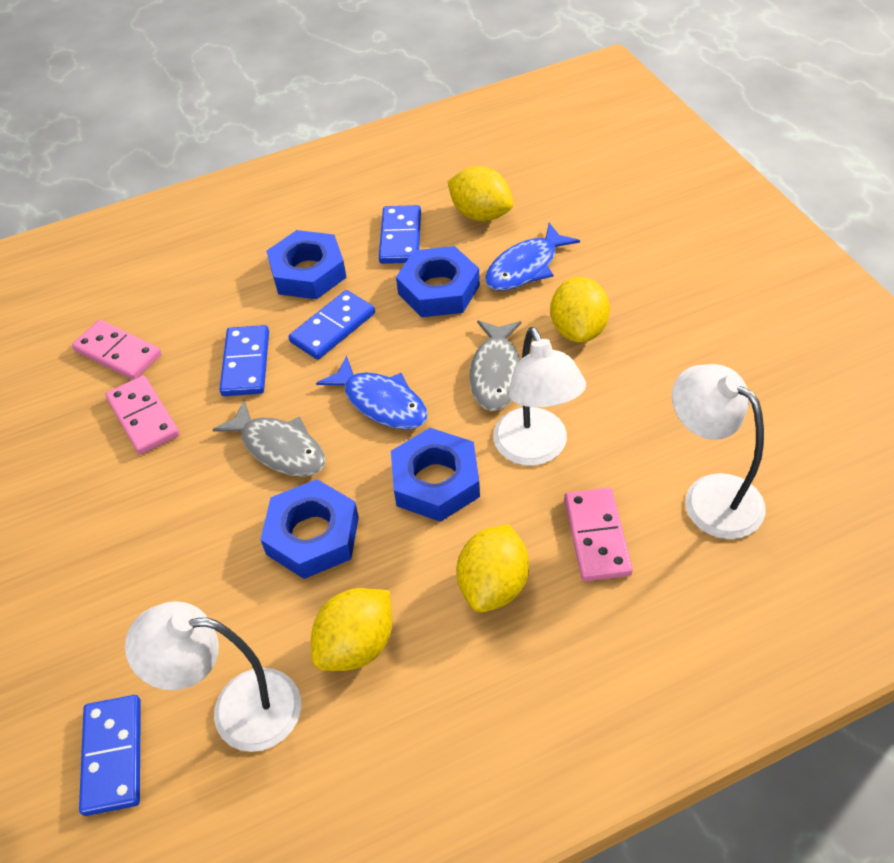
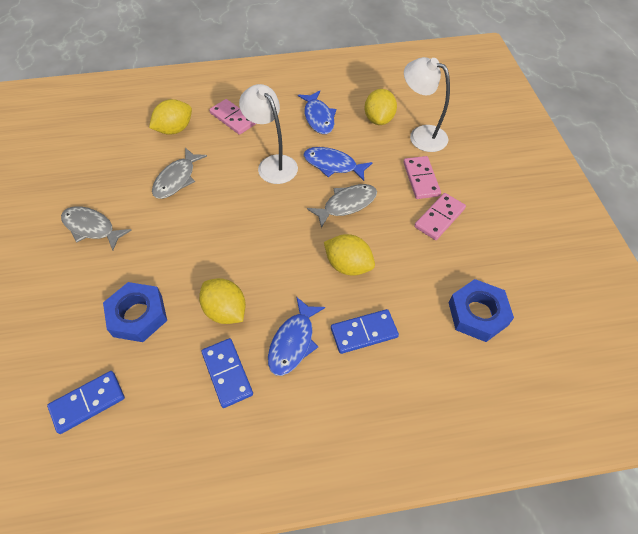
blue domino: [79,695,141,816] [219,325,269,396] [289,290,375,360] [379,205,421,264] = 4 -> [47,371,125,434] [201,338,253,408] [331,309,399,354] = 3
blue fish: [316,355,428,430] [485,223,580,291] = 2 -> [268,297,325,376] [298,90,336,134] [304,147,373,181] = 3
blue nut: [260,479,359,579] [266,230,347,299] [391,428,480,522] [396,246,480,317] = 4 -> [103,282,167,342] [449,279,514,342] = 2
grey fish: [212,399,325,477] [469,320,521,411] = 2 -> [61,206,132,250] [152,148,207,199] [307,184,377,228] = 3
white lamp: [125,601,301,752] [493,327,586,466] [672,364,766,539] = 3 -> [239,84,298,184] [404,57,450,152] = 2

